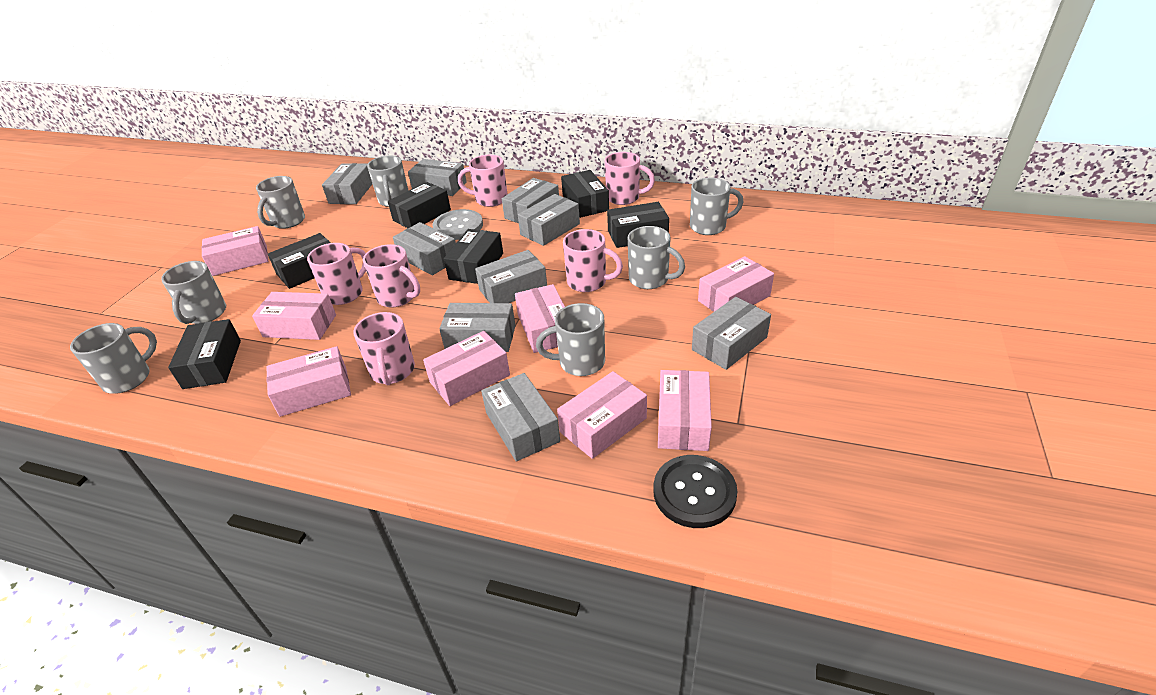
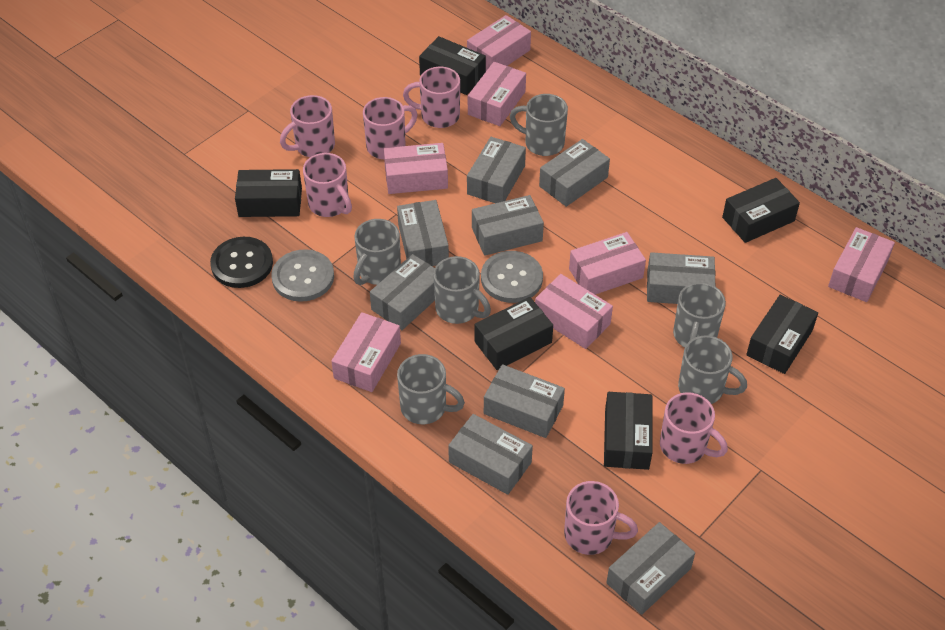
grey button: [432,209,483,240] = 1 -> [272,249,334,302] [481,251,543,303] = 2
grey mug: [70,323,157,393] [161,261,226,324] [256,176,305,229] [367,156,409,207] [536,303,605,376] [628,226,685,289] [690,178,744,235] = 7 -> [353,219,401,285] [397,354,465,424] [433,256,491,324] [510,94,568,156] [673,282,726,347] [678,335,747,404] = 6
pink box: [201,226,268,276] [252,292,336,340] [266,346,351,417] [423,331,510,406] [515,284,565,353] [557,371,647,459] [658,370,712,451] [698,256,774,312] = 8 -> [331,312,401,392] [384,143,448,194] [467,15,531,71] [468,62,526,126] [535,274,613,349] [569,232,646,295] [828,227,895,302] = 7

